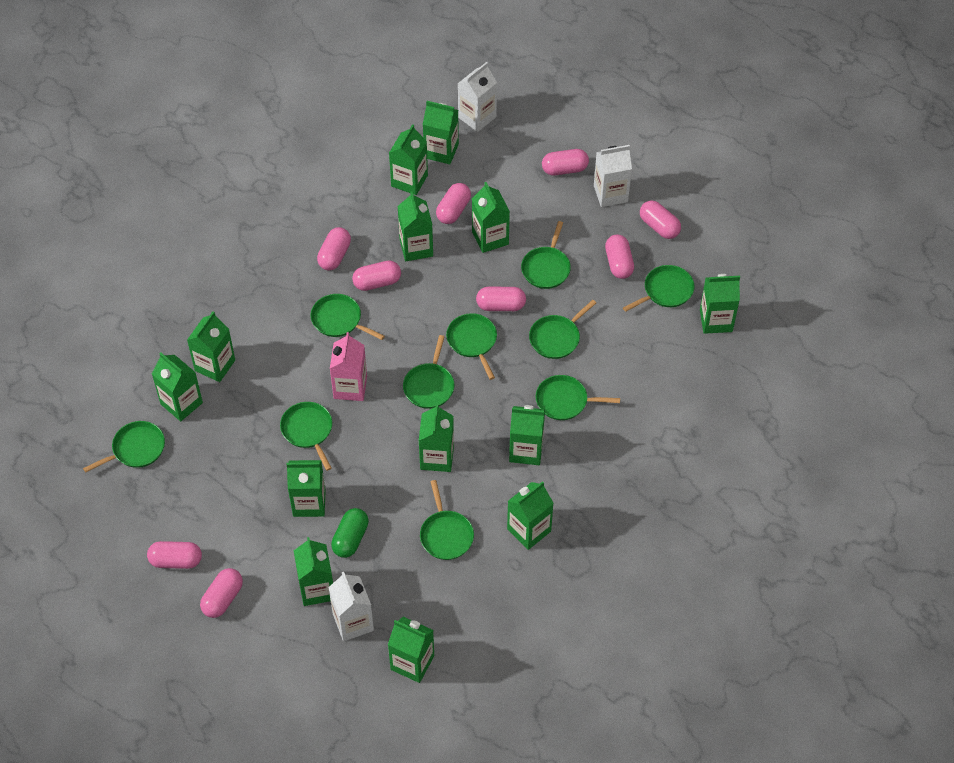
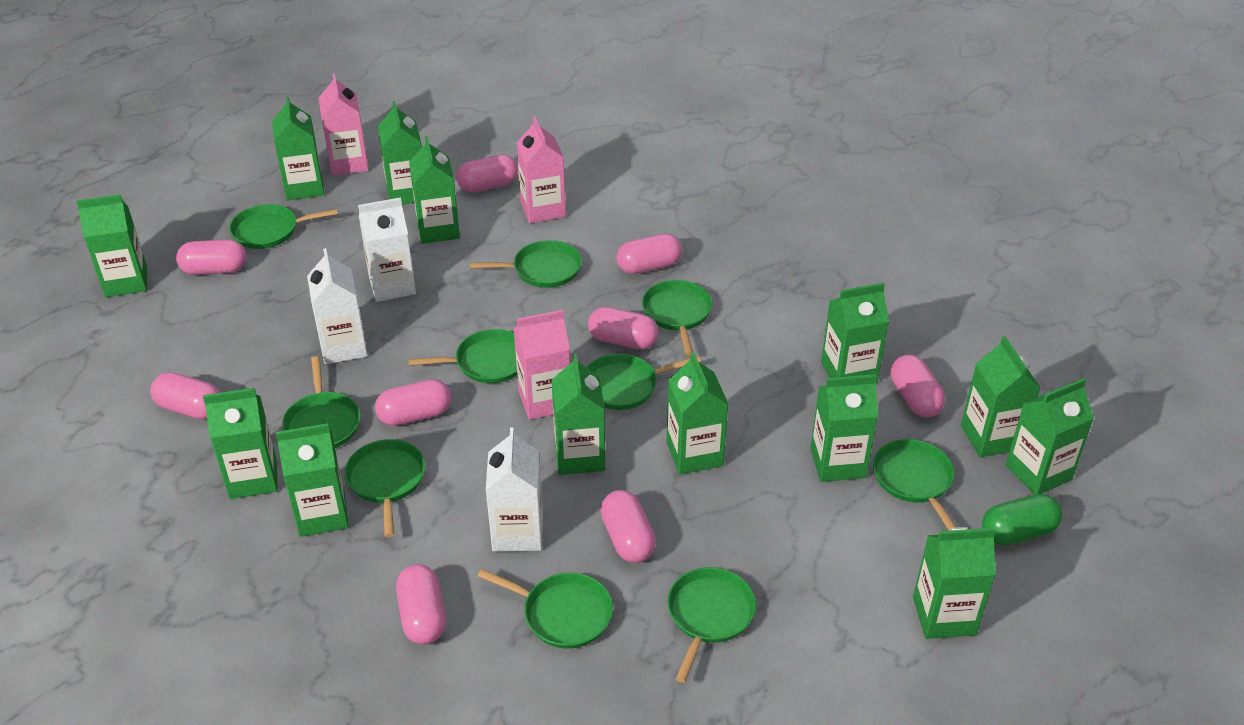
pink carton: [330,332,367,401] = 1 -> [319,73,369,176] [514,310,570,420] [517,117,566,223] = 3

